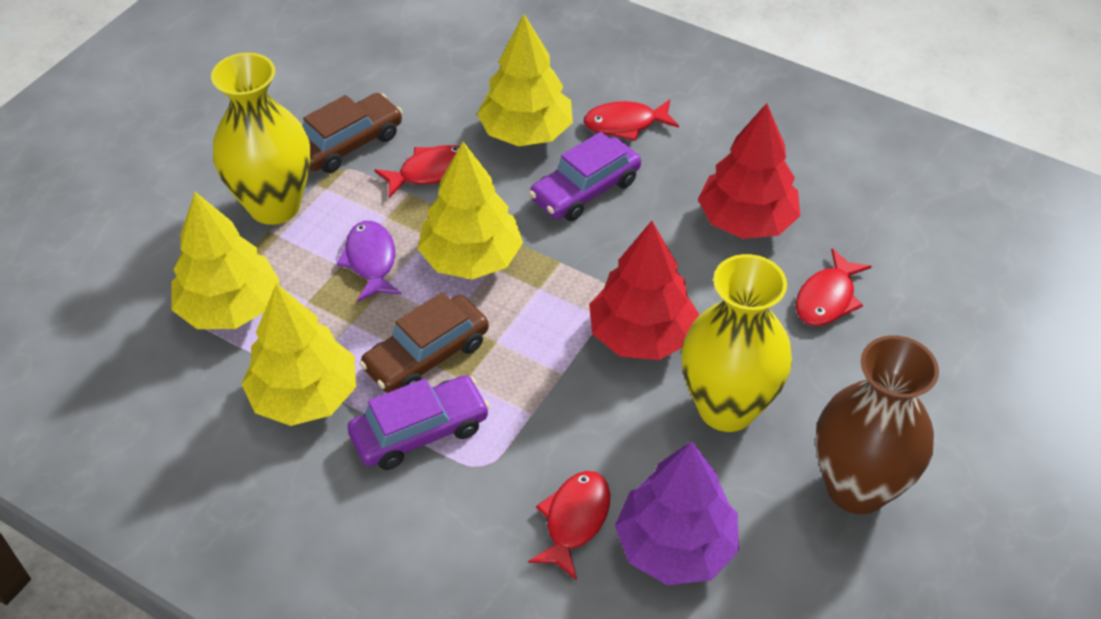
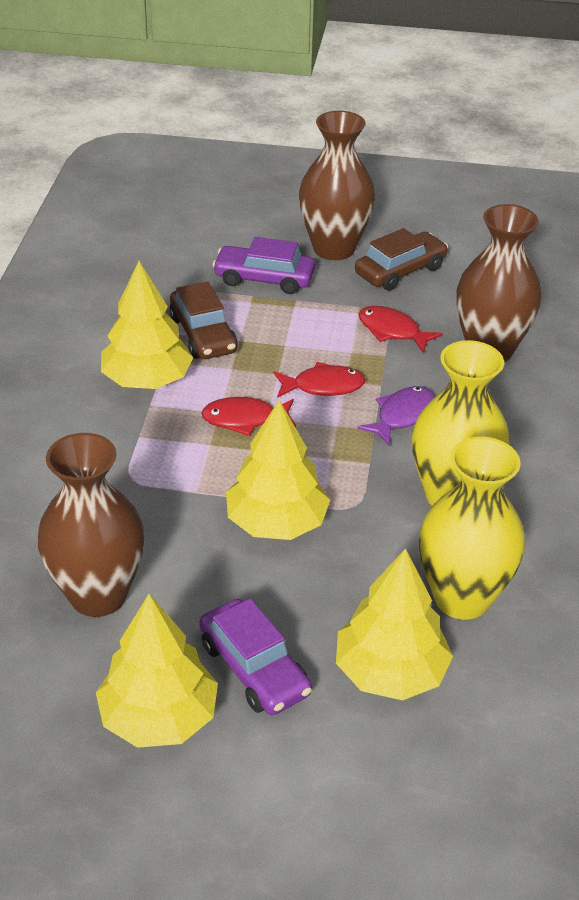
brown vase: [815,335,939,514] = 1 -> [37,433,145,617] [299,111,375,260] [456,204,542,362] = 3
purple tree: [615,441,739,585] = 1 -> none = 0
red fish: [374,145,460,198] [528,471,610,580] [584,99,679,141] [796,248,872,326] = 4 -> [201,397,296,436] [274,362,365,398] [359,306,443,353] = 3
red tree: [589,221,699,360] [698,103,800,239] = 2 -> none = 0

